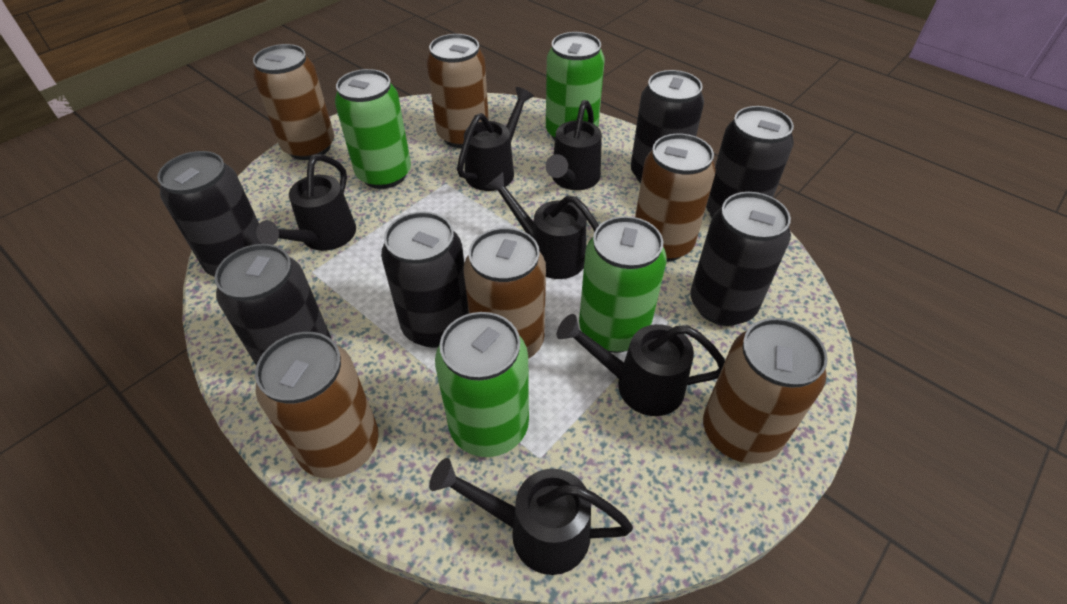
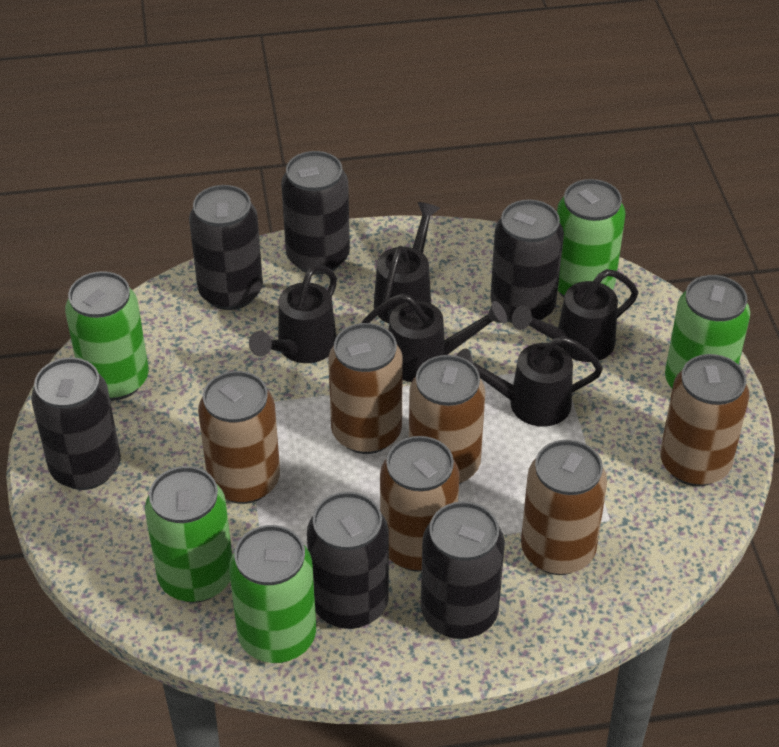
black watering can: [256,154,356,251] [429,458,633,575] [457,87,534,191] [486,172,599,279] [546,100,602,190] [557,314,725,416] = 6 -> [249,265,337,363] [362,293,507,382] [374,202,440,323] [456,336,603,426] [512,269,638,362] = 5
green can: [335,69,411,189] [435,312,529,457] [546,32,605,140] [579,216,667,353] = 4 -> [65,271,149,400] [145,466,232,603] [229,525,316,663] [557,179,626,297] [665,275,750,388] = 5

